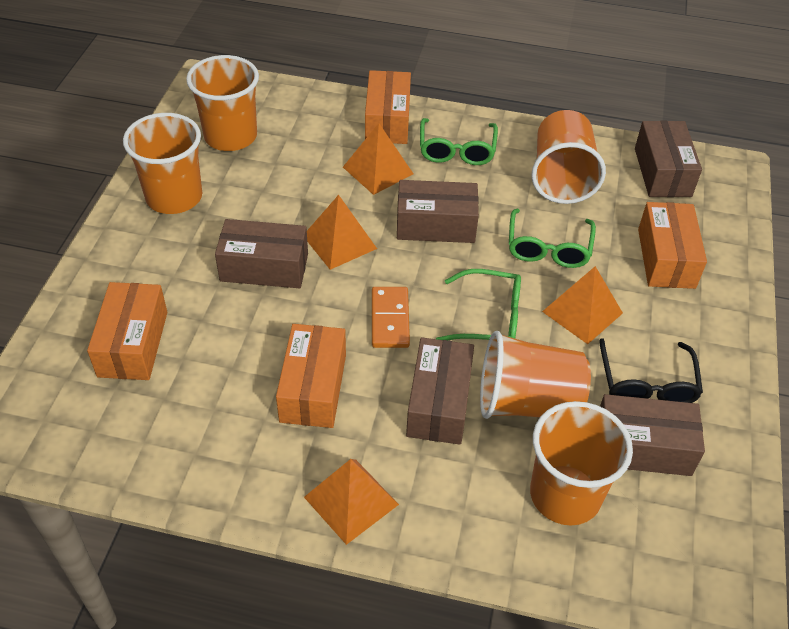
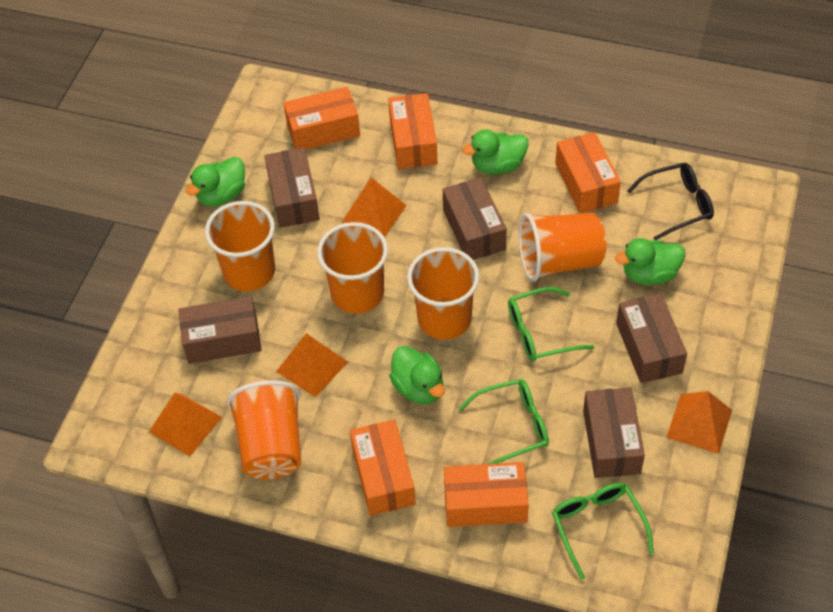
green duck: none = 0 -> [186,157,245,206] [389,346,445,404] [462,129,529,174] [615,238,685,285] = 4
orange box: [87,282,167,380] [276,324,346,428] [365,70,411,144] [638,202,707,289] = 4 -> [284,87,360,150] [350,420,416,516] [388,93,437,169] [444,462,529,527] [555,132,621,214] = 5
orange domino: [372,287,410,348] = 1 -> none = 0

